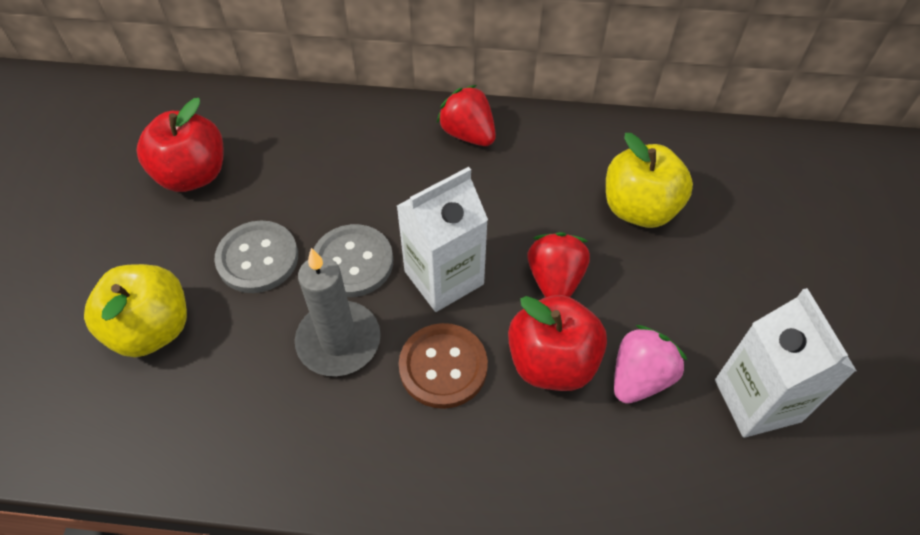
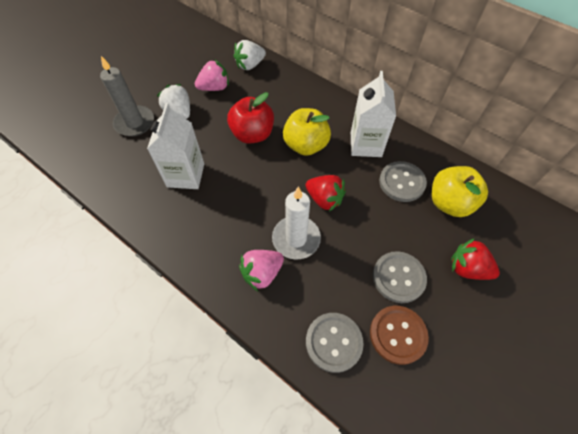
grey button: [214,220,298,293] [313,224,393,297] = 2 -> [306,313,364,373] [373,251,427,303] [379,161,427,202] = 3
pink strawberry: [614,325,687,404] = 1 -> [195,60,229,91] [239,250,284,291] = 2
red apple: [137,98,223,192] [508,295,607,391] = 2 -> [227,92,274,144] = 1
white candle: none = 0 -> [272,187,321,260] = 1
white strawberry: none = 0 -> [157,84,190,119] [234,40,266,70] = 2

